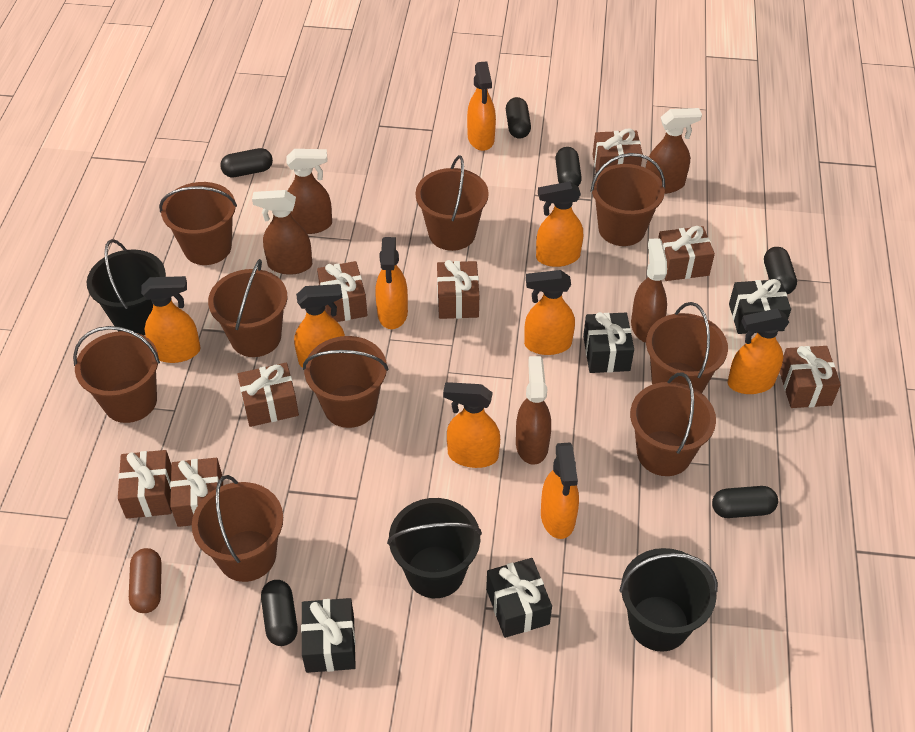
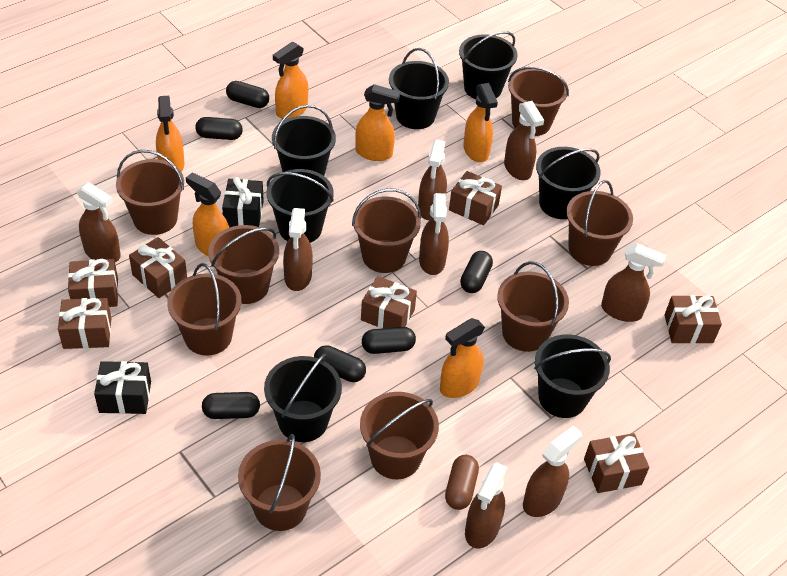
black bucket: [87,239,166,336] [387,498,482,598] [619,548,718,652] = 3 -> [264,354,342,442] [267,169,334,243] [272,105,336,176] [389,48,449,129] [459,31,518,99] [534,335,611,418] [536,147,601,219] = 7
black gift: [301,598,356,673] [486,558,552,638] [583,312,634,373] [729,279,791,334] = 4 -> [94,361,151,414] [222,177,264,228] = 2
brown gift: [118,450,172,519] [170,458,223,527] [238,363,299,427] [317,261,367,322] [437,260,479,319] [593,128,643,173] [658,226,715,281] [780,346,841,408] = 8 -> [58,298,111,349] [68,259,118,307] [129,237,187,298] [361,276,417,329] [449,171,502,225] [584,433,649,493] [664,295,722,344] = 7
brown spray bottle: [252,190,312,275] [286,149,332,234] [516,356,551,465] [631,238,667,343] [646,108,702,194] = 5 -> [77,182,121,262] [283,208,313,291] [418,139,447,220] [419,193,449,275] [465,462,507,548] [504,101,544,180] [523,425,582,517] [601,243,666,322] = 8
orange spray bottle: [141,276,201,363] [294,284,345,368] [375,237,408,329] [443,382,500,468] [467,61,496,151] [524,270,575,355] [536,181,583,267] [541,443,579,539] [727,309,789,394] = 9 -> [156,96,184,172] [186,173,229,256] [273,42,308,119] [355,84,400,161] [440,318,485,398] [463,83,498,162] = 6

